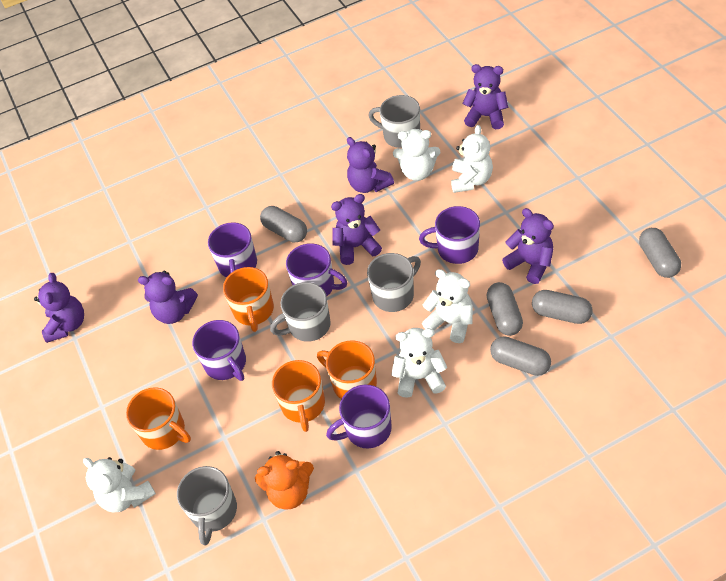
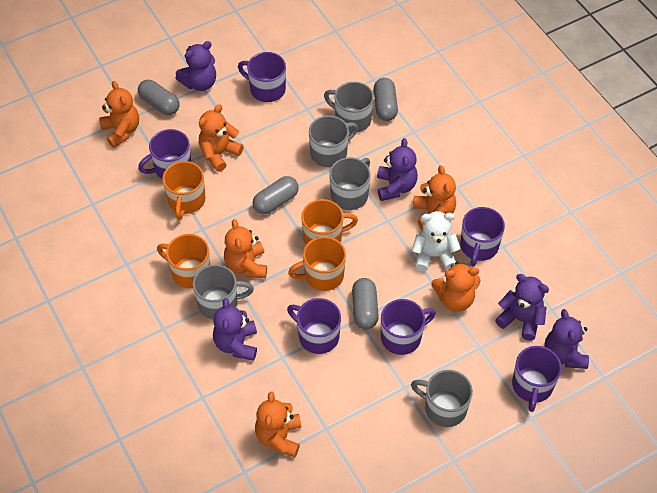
grey capsule: [260,206,307,242] [487,282,523,336] [490,336,551,376] [532,290,593,324] [639,228,681,278] = 5 -> [138,80,179,115] [252,176,299,214] [352,278,379,329] [374,78,398,121] = 4
grey mug: [177,466,237,545] [270,282,331,342] [367,253,421,312] [368,95,420,148] = 4 -> [193,264,254,319] [309,116,358,167] [324,82,374,132] [329,157,370,210] [411,370,473,427] = 5
orange teddy bear: [255,451,314,509] = 1 -> [99,81,139,148] [199,104,244,172] [224,219,267,278] [255,391,301,457] [413,165,456,230] [431,262,480,312] = 6
purple mug: [192,320,246,381] [208,222,257,277] [286,243,347,296] [326,385,392,448] [419,206,480,264] = 5 -> [138,129,191,179] [238,52,286,102] [287,298,341,354] [381,299,436,355] [460,207,505,267] [512,346,562,412] = 6
purple teddy bear: [34,273,84,343] [138,270,198,324] [331,194,382,265] [347,137,394,193] [462,64,508,129] [502,208,554,284] = 6 -> [176,41,216,91] [213,298,257,361] [377,138,418,201] [495,274,549,341] [544,309,589,369] = 5
white teddy bear: [83,457,156,512] [391,328,447,398] [393,129,440,181] [422,269,473,343] [451,125,493,193] = 5 -> [412,211,461,272] = 1

